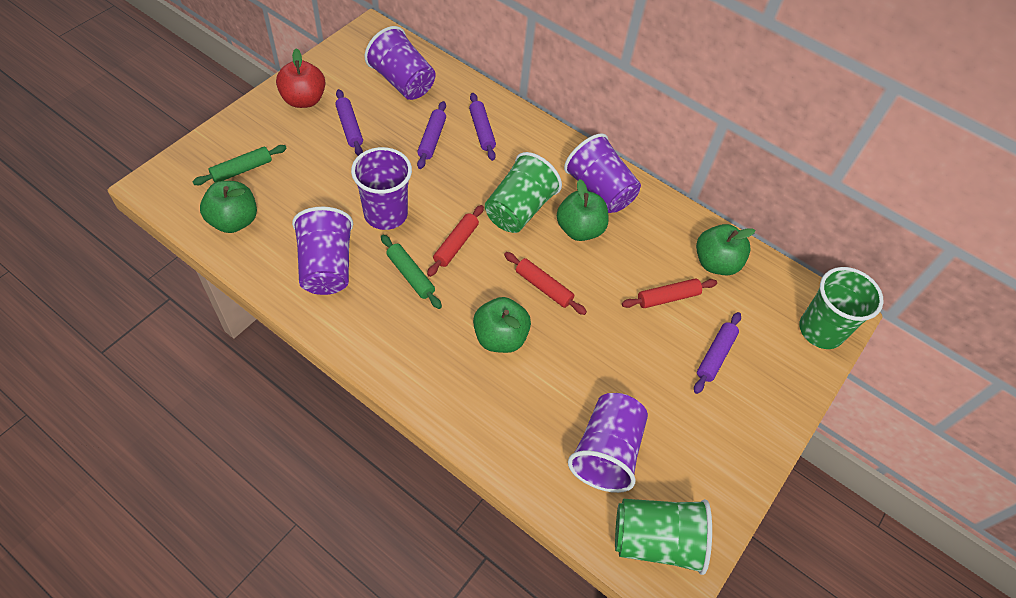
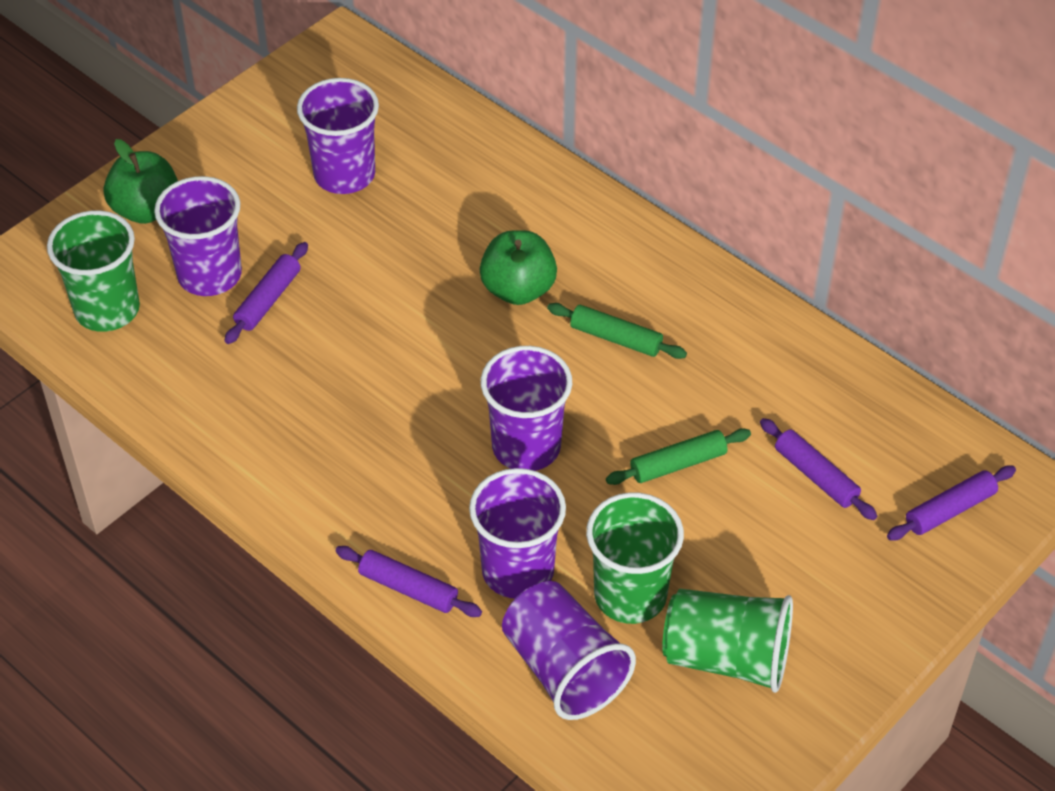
green apple: [200,181,257,233] [473,297,531,353] [557,179,609,241] [696,224,755,275] = 4 -> [104,139,178,224] [480,230,557,305] = 2
red apple: [276,48,325,108] = 1 -> none = 0
red rolling pin: [427,205,484,277] [504,252,587,315] [622,278,717,308] = 3 -> none = 0

